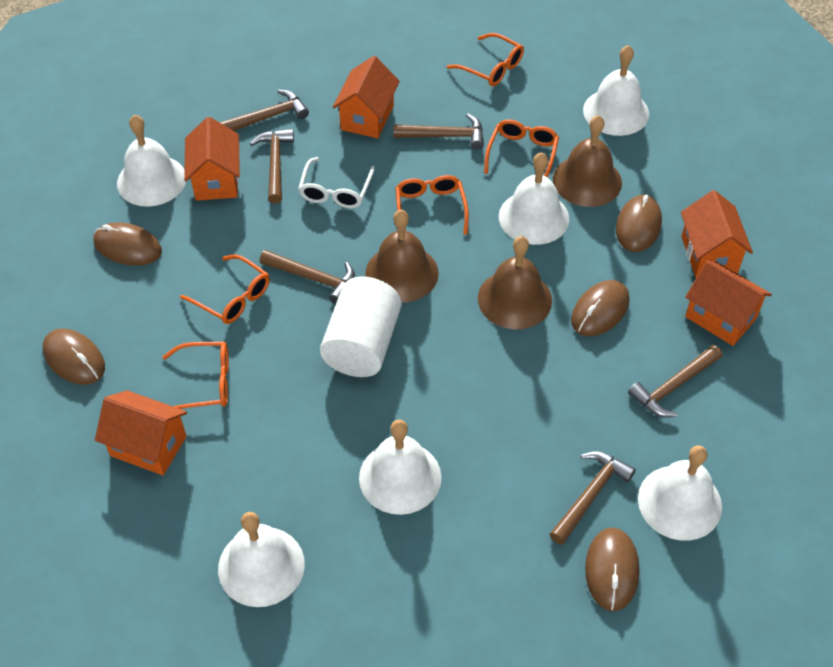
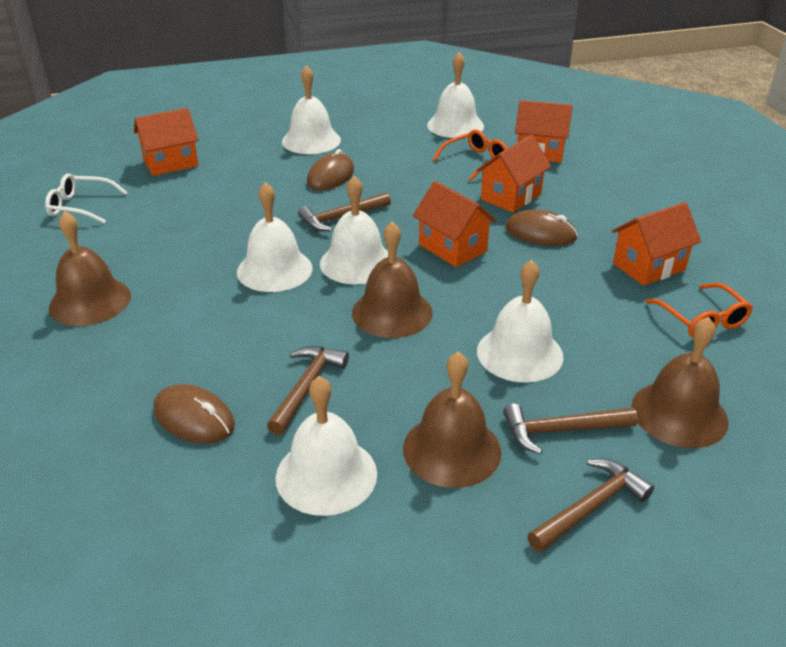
brown bell: [365,210,439,302] [478,236,552,329] [553,115,622,207] = 3 -> [49,211,131,326] [352,222,433,338] [403,351,501,488] [631,317,729,448] = 4
brown hammer: [219,90,309,131] [250,129,294,203] [260,250,355,304] [393,114,484,150] [550,451,636,545] [628,345,722,417] = 6 -> [267,346,349,435] [298,192,391,231] [503,403,638,454] [527,458,654,552] = 4
brown mouse: [43,328,105,385] [93,222,162,266] [571,280,630,336] [585,527,639,611] [616,195,662,252] = 5 -> [153,384,235,443] [307,149,354,190] [505,209,578,246] = 3
orange glasses: [162,342,229,409] [180,254,270,324] [396,175,469,235] [447,33,524,86] [484,119,559,177] = 5 -> [432,129,508,181] [645,283,753,338] = 2
white cylinder: [320,276,402,377] = 1 -> none = 0

